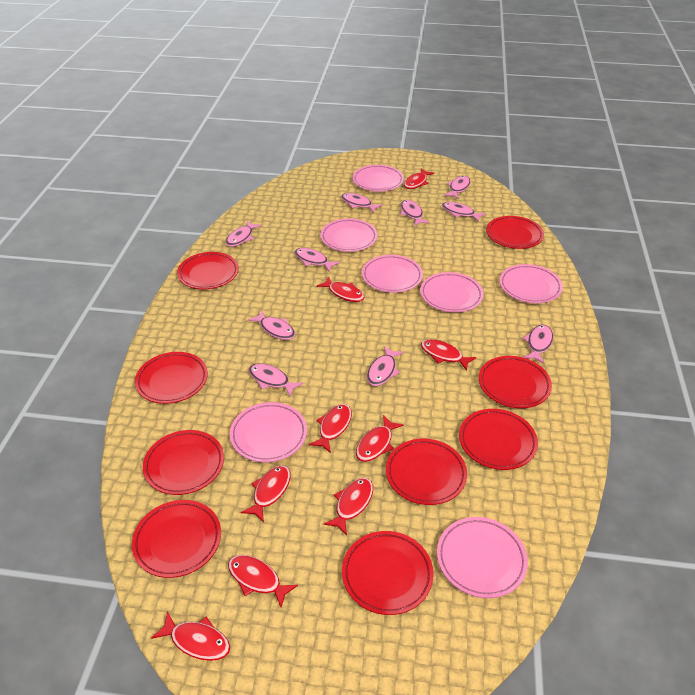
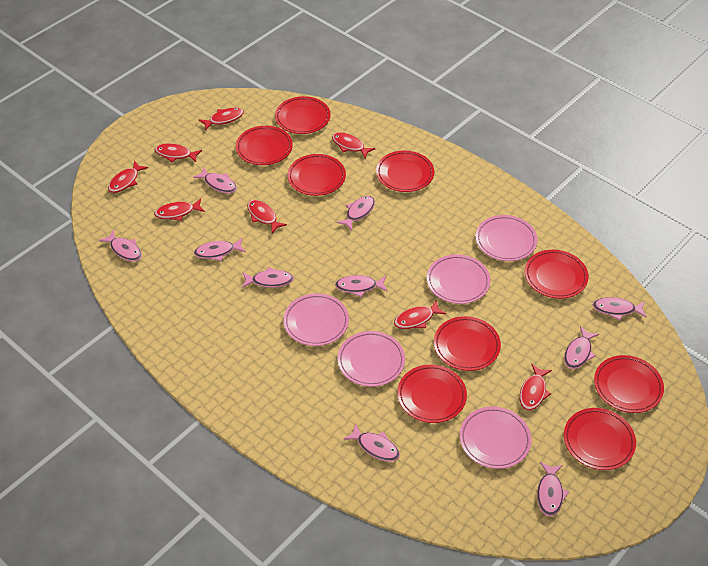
pink plate: [230,402,307,462] [320,218,377,252] [352,165,404,192] [362,255,423,293] [420,272,484,313] [437,517,528,598] [499,264,563,303] = 7 -> [283,293,349,346] [338,331,405,387] [427,254,490,304] [460,407,531,469] [476,215,537,261] = 5
red fish: [151,611,230,661] [228,555,298,607] [241,465,291,523] [309,404,352,453] [317,276,365,302] [323,478,373,536] [356,415,403,462] [404,168,434,189] [421,339,476,371] = 9 -> [108,161,148,193] [154,198,205,221] [155,143,202,162] [199,108,244,131] [247,200,287,233] [332,132,375,158] [394,300,446,329] [520,364,552,410] = 8

